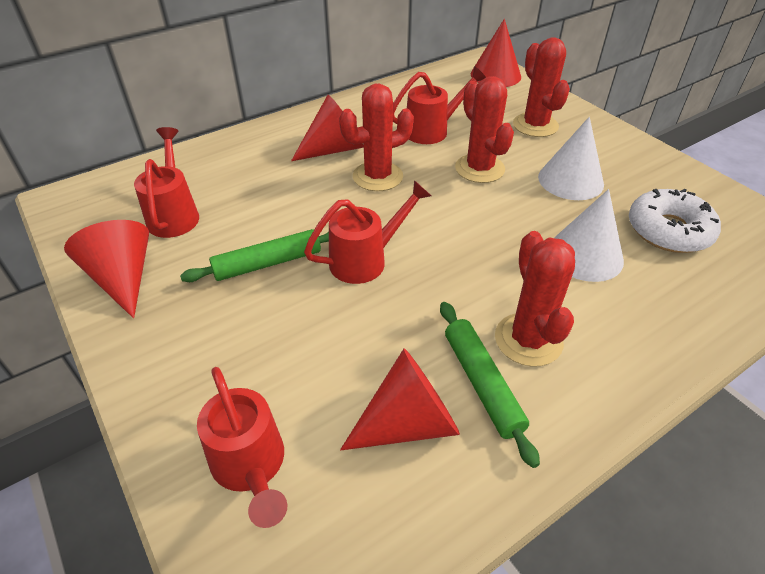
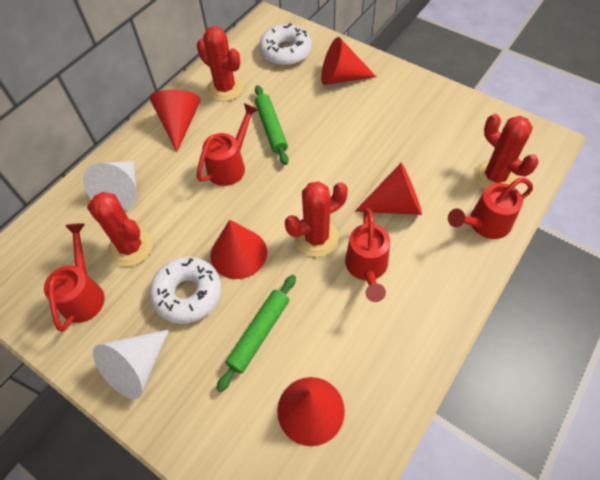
red cone: [64,220,149,318] [291,95,364,161] [340,348,460,451] [471,19,521,87] = 4 -> [150,90,201,152] [210,220,267,279] [277,377,345,446] [321,37,377,85] [355,163,422,215] = 5
white donut: [629,189,721,253] = 1 -> [149,257,221,324] [259,23,312,66] = 2

